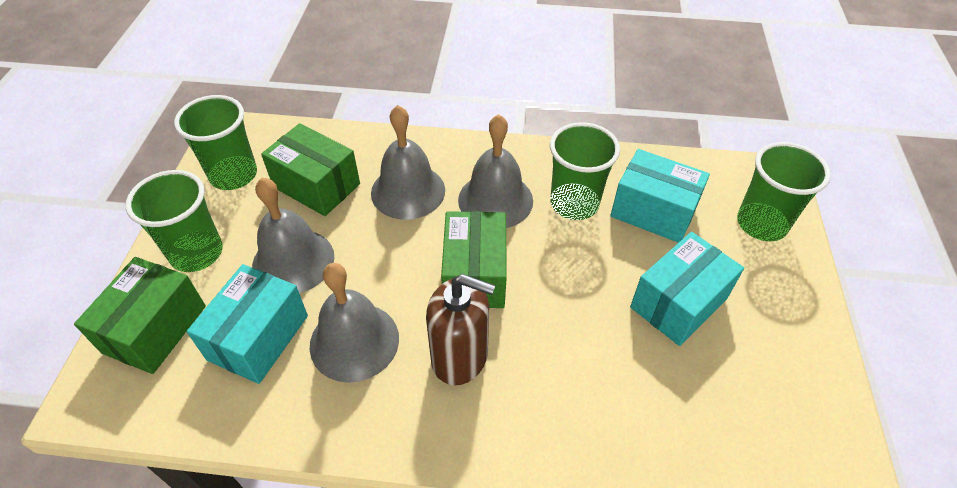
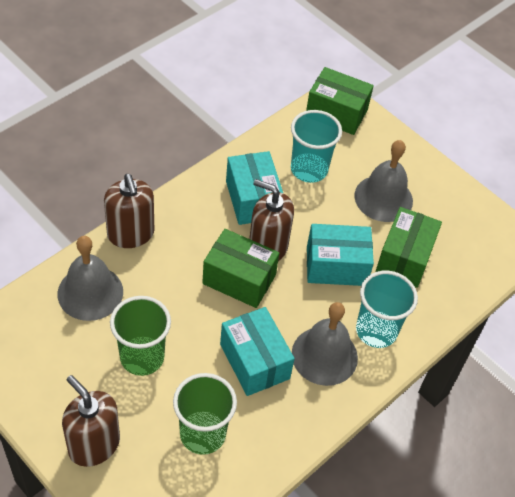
brown soap dispenser: [426,274,495,385] = 1 -> [62,375,120,467] [104,174,154,248] [249,179,294,261] = 3
green cup: [125,170,223,272] [174,95,257,190] [550,122,620,220] [737,142,831,241] = 4 -> [110,296,171,376] [173,373,237,455] = 2
grey bell: [252,178,334,294] [310,263,399,383] [371,105,445,220] [458,114,533,228] = 4 -> [58,236,123,321] [292,302,358,386] [354,140,413,222] = 3
turquoise cup: none = 0 -> [291,110,342,183] [356,271,418,348] = 2

